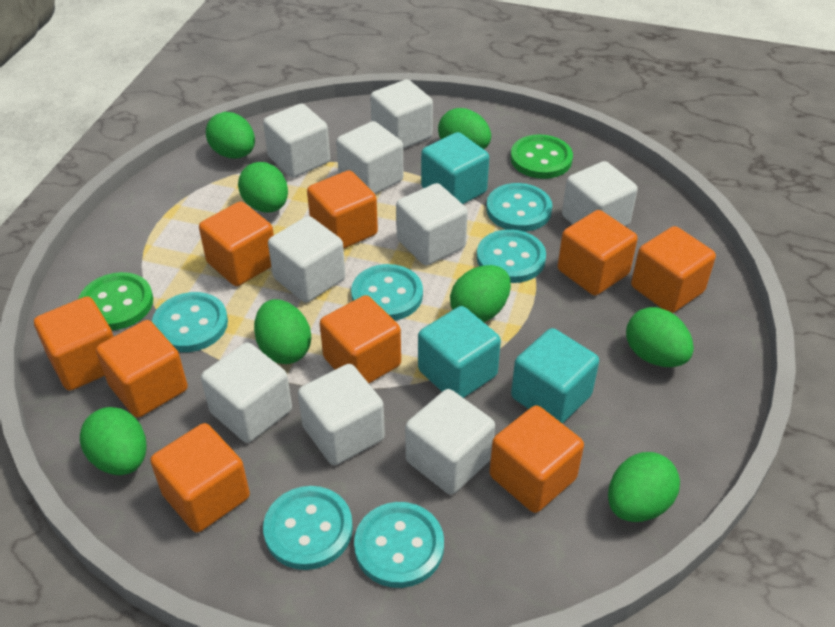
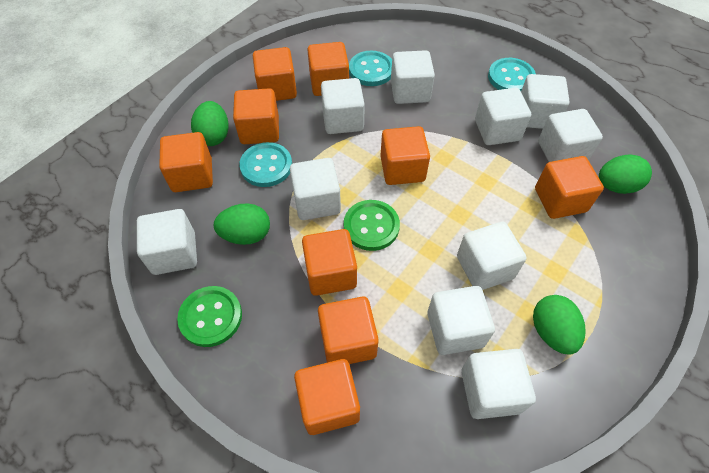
green egg: [80,407,146,475] [206,112,255,158] [238,162,288,213] [254,299,311,364] [438,108,491,149] [450,265,511,322] [608,452,680,522] [626,307,694,367] = 8 -> [191,101,229,146] [214,203,270,245] [533,295,586,355] [599,154,652,194] = 4
turquoise button: [152,292,228,352] [263,486,353,570] [351,264,423,321] [354,502,444,588] [477,229,546,283] [486,183,552,232] = 6 -> [239,142,292,187] [349,50,392,86] [488,58,536,91] = 3
turquoise cube: [418,306,501,398] [421,132,489,204] [511,328,599,424] = 3 -> none = 0
white cube: [201,342,292,443] [263,104,330,178] [268,216,345,303] [298,364,385,465] [336,121,404,194] [370,79,433,149] [396,183,468,265] [405,389,495,494] [562,161,638,226] = 9 -> [137,209,197,275] [290,158,341,220] [321,78,365,134] [391,50,435,104] [427,286,495,355] [457,222,527,290] [461,349,536,419] [475,88,531,145] [521,74,570,129] [538,109,603,162] = 10

